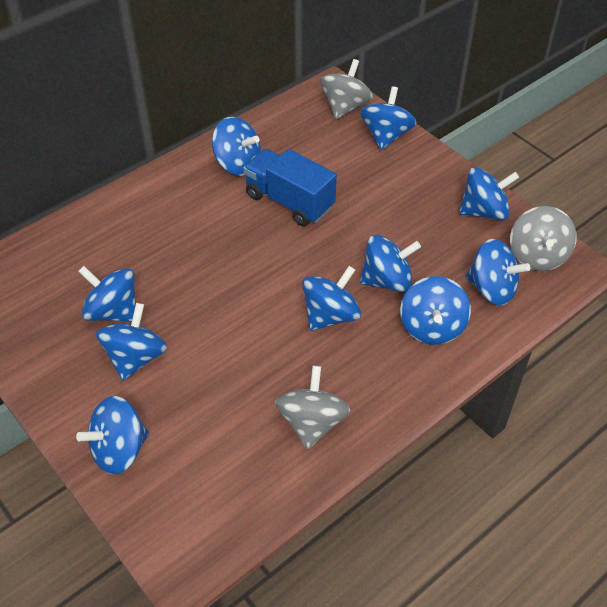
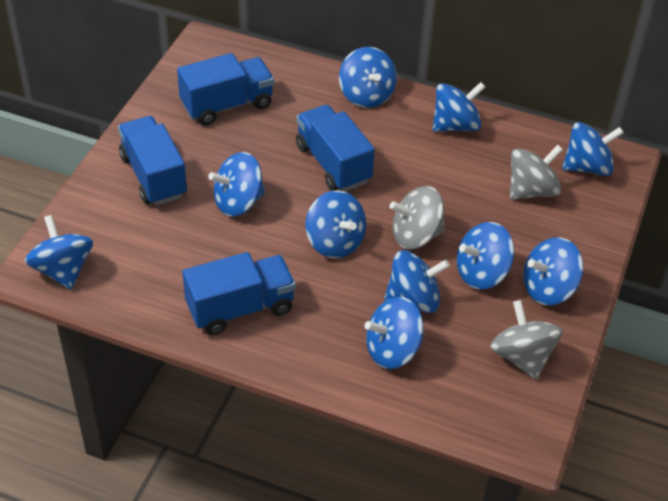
blue truck: [243,149,337,226] = 1 -> [118,116,187,205] [177,53,274,125] [182,252,296,335] [296,105,375,192] = 4

